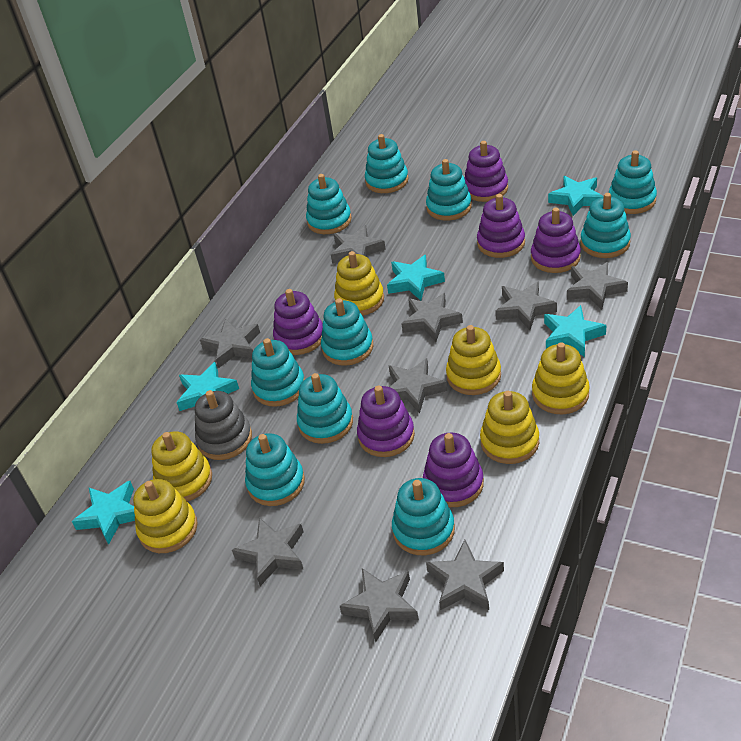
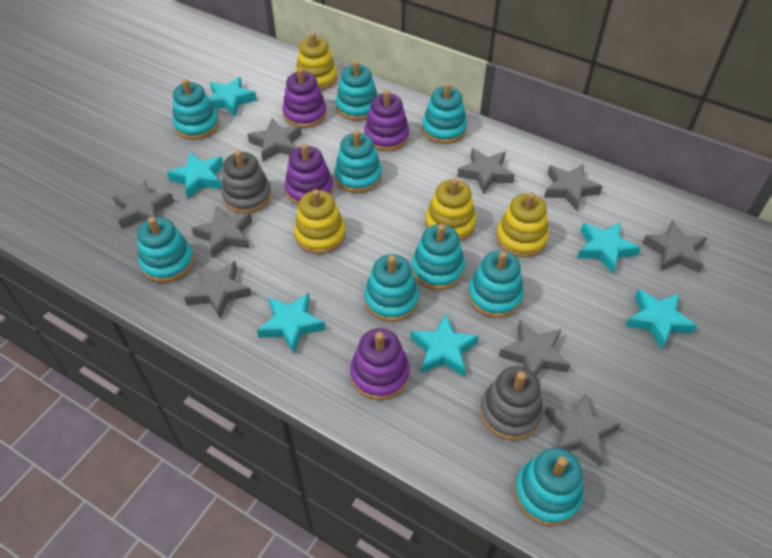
grey stacking toy: [195,390,252,460] = 1 -> [222,150,272,214] [480,366,543,440] = 2
purple stacking toy: [273,289,323,355] [357,385,415,457] [423,433,484,507] [464,141,508,202] [477,194,525,258] [531,208,581,273] = 6 -> [282,68,327,128] [285,144,334,206] [350,328,410,400] [364,90,409,151] = 4
turquoise stacking toy: [245,433,305,506] [251,338,305,407] [297,373,353,444] [306,174,352,234] [321,298,373,366] [365,134,409,193] [392,478,455,555] [426,159,472,221] [580,193,631,258] [609,150,657,214] = 10 -> [137,217,194,283] [173,79,219,140] [334,130,382,193] [336,61,378,121] [364,254,419,322] [411,224,465,290] [422,83,467,144] [468,250,524,318] [514,448,583,526] = 9
turquoise star: [72,481,135,545] [176,362,239,411] [387,255,445,300] [544,305,606,357] [548,176,603,216] = 5 -> [167,152,224,199] [209,77,257,116] [257,293,325,354] [410,314,479,376] [577,222,641,274] [625,289,697,350] = 6
yellow stacking toy: [133,479,198,553] [151,431,212,502] [334,251,384,316] [446,325,501,395] [480,391,539,464] [532,342,590,414] = 6 -> [294,189,346,254] [295,32,337,91] [425,178,476,241] [496,192,549,258] = 4

